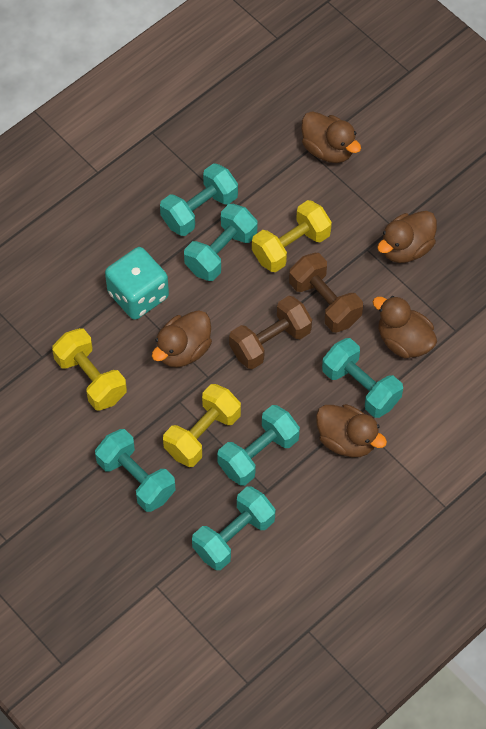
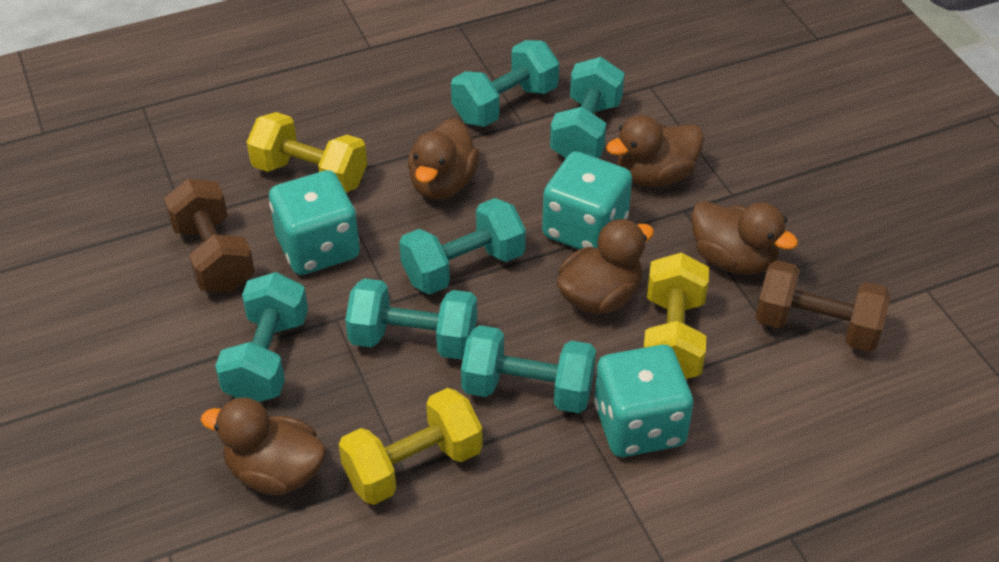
turquoise dice: [105,247,169,320] = 1 -> [269,170,360,275] [542,151,632,249] [594,345,693,457] = 3

